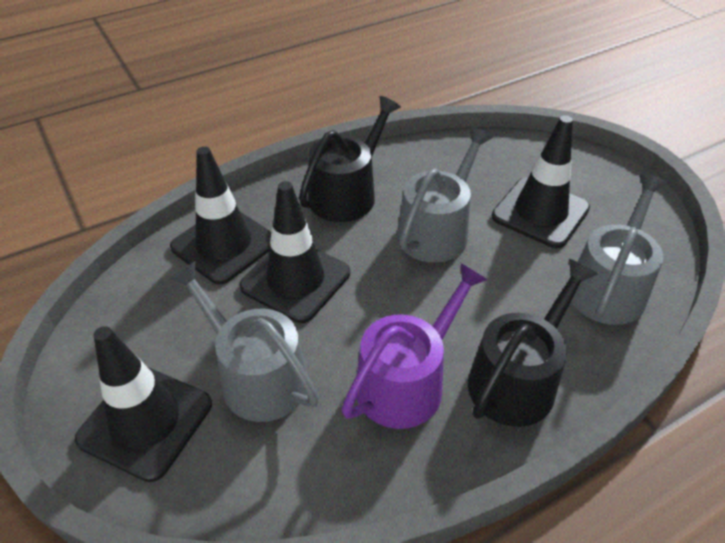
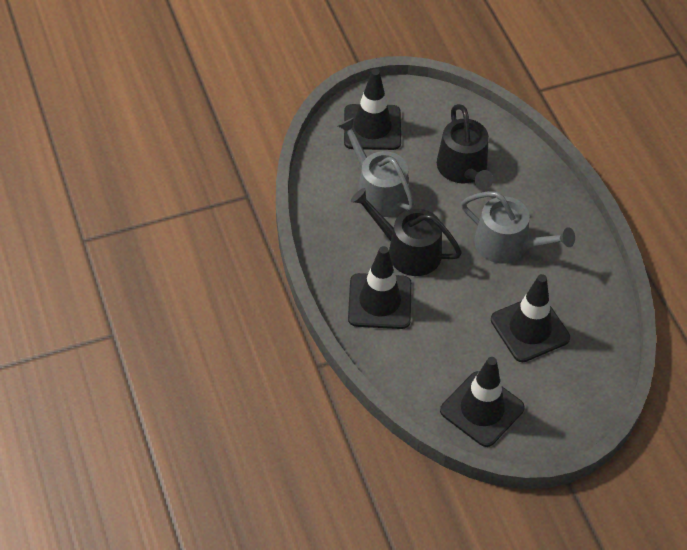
grey watering can: [168,261,319,422] [397,127,493,263] [568,174,668,325] = 3 -> [338,118,415,217] [461,191,575,264] = 2
purple watering can: [342,263,488,429] = 1 -> none = 0

